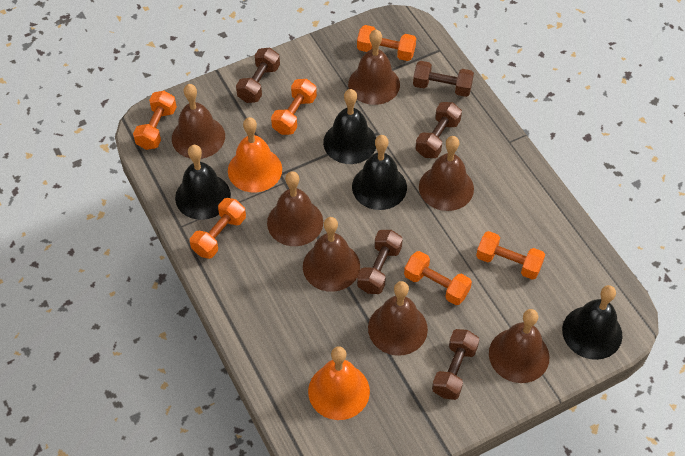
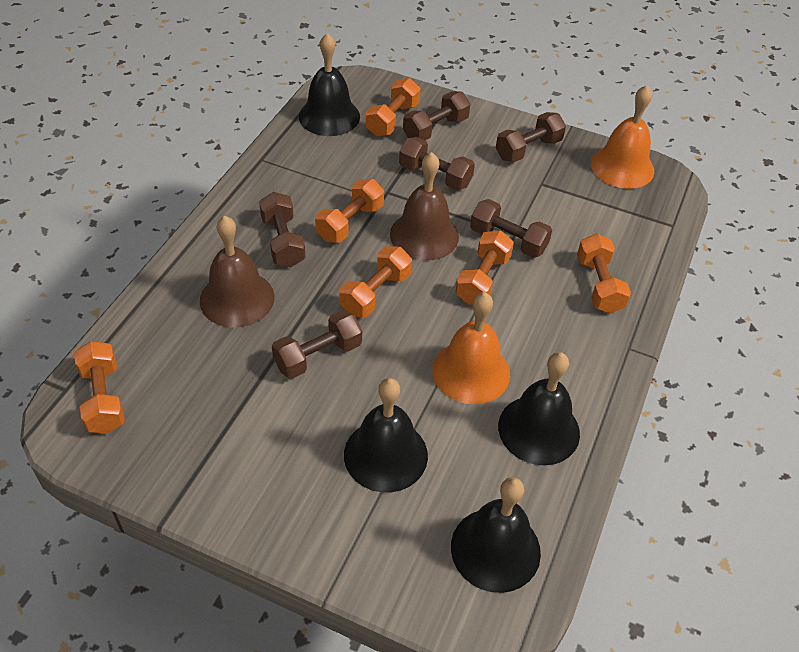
brown bell: [172,84,225,159] [267,171,323,246] [303,217,360,292] [348,30,400,105] [368,281,428,356] [419,136,474,211] [489,309,550,383] = 7 -> [200,216,274,328] [390,152,459,261] = 2
brown dumbbell: [236,48,280,103] [357,230,403,294] [413,61,474,97] [415,102,462,158] [432,329,479,400] = 5 -> [259,192,306,267] [272,310,362,379] [399,137,475,190] [403,91,470,140] [470,199,552,258] [496,112,566,162] = 6

